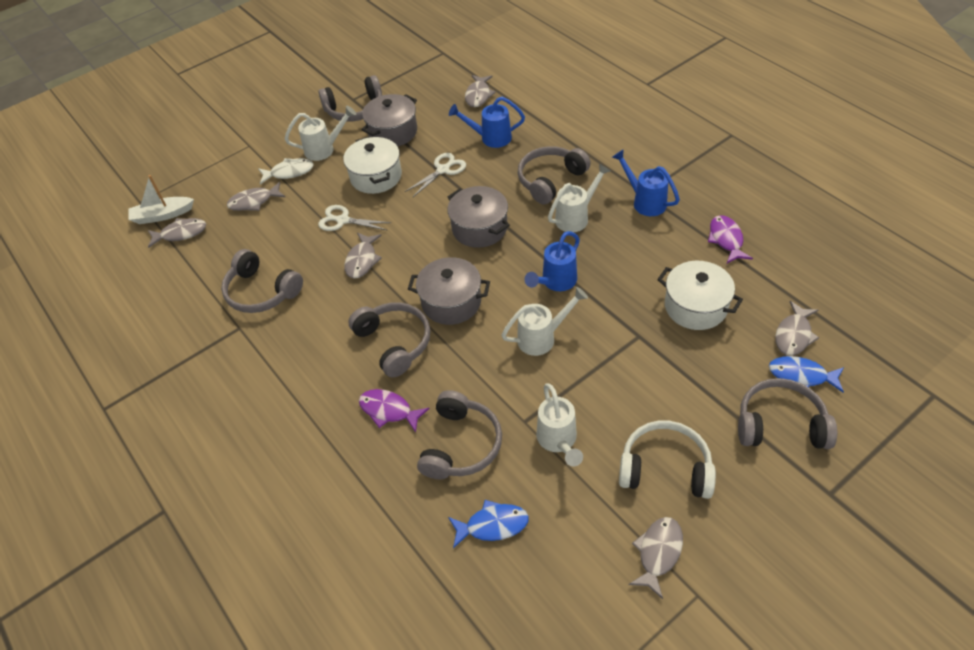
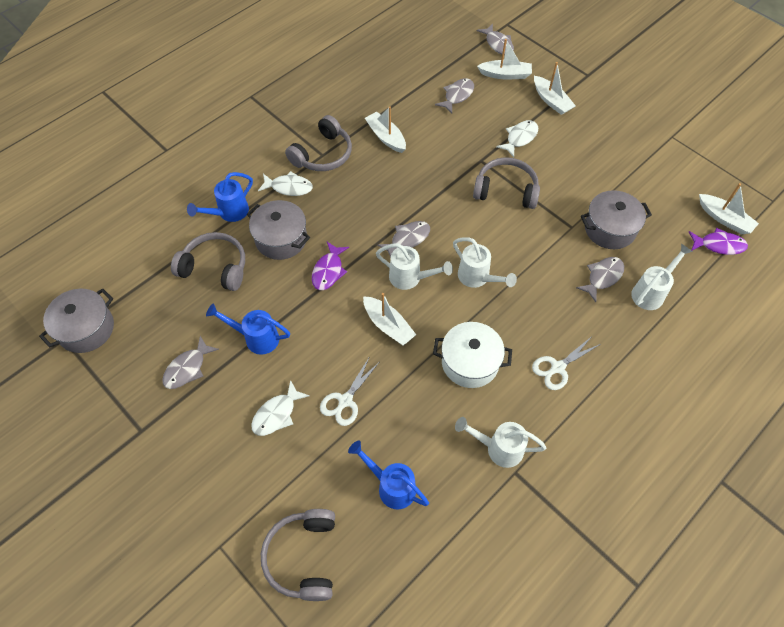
blue fish: [448,500,529,549] [769,356,844,393] = 2 -> none = 0
grey fish: [148,218,206,248] [227,182,285,211] [344,233,382,279] [465,75,496,107] [629,517,683,599] [775,301,819,356] = 6 -> [162,336,219,389] [377,221,430,258] [435,78,474,113] [477,24,514,55] [576,257,624,302] = 5
grey headphones: [221,249,303,313] [318,75,382,122] [348,302,430,377] [417,390,502,479] [518,146,591,205] [738,378,837,449] = 6 -> [171,232,245,291] [261,509,335,601] [285,115,352,171] [473,157,540,209] = 4
white boat: [128,175,194,224] = 1 -> [363,293,416,346] [365,106,406,153] [477,39,532,79] [534,62,576,115] [699,183,759,234] = 5
white fish: [258,158,314,184] = 1 -> [251,380,310,436] [258,171,313,196] [496,120,538,157] = 3
white headphones: [619,421,716,499] = 1 -> none = 0
white pot: [343,136,402,194] [657,261,743,330] = 2 -> [433,322,512,388] = 1

